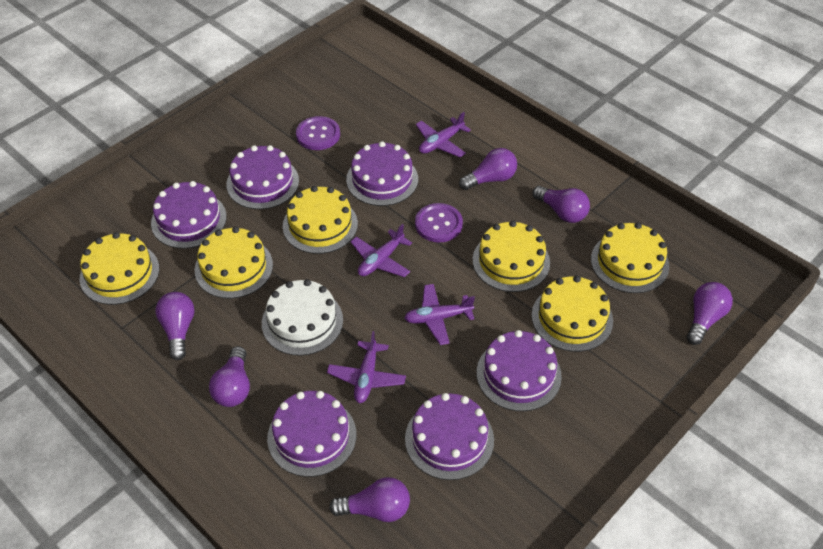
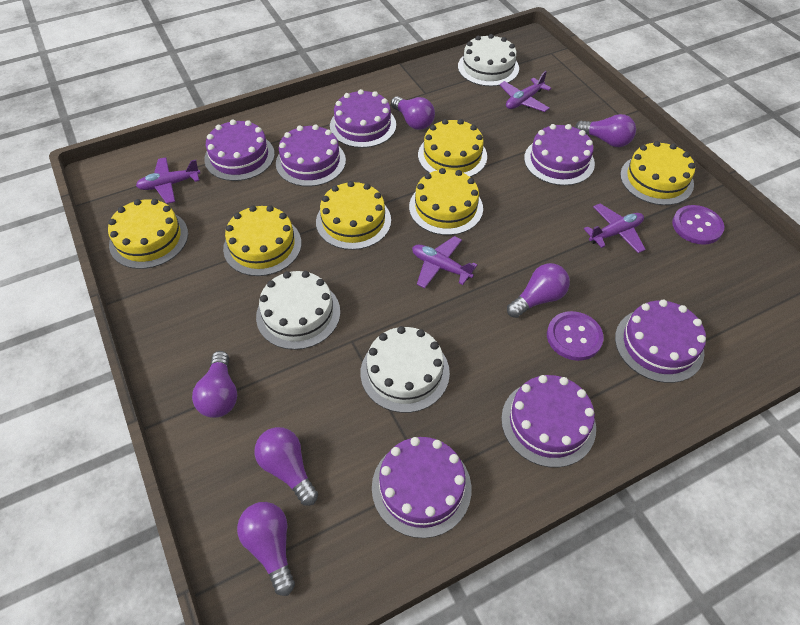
purple cake: [151,181,227,249] [226,145,299,209] [267,391,356,477] [346,141,418,206] [405,393,494,480] [477,330,562,411] = 6 -> [204,120,275,181] [276,124,346,187] [330,89,396,148] [372,437,471,538] [501,375,596,468] [524,124,595,186] [615,300,706,383] = 7
white cake: [262,279,343,356] = 1 -> [256,271,340,350] [360,326,450,413] [458,34,519,86] = 3

